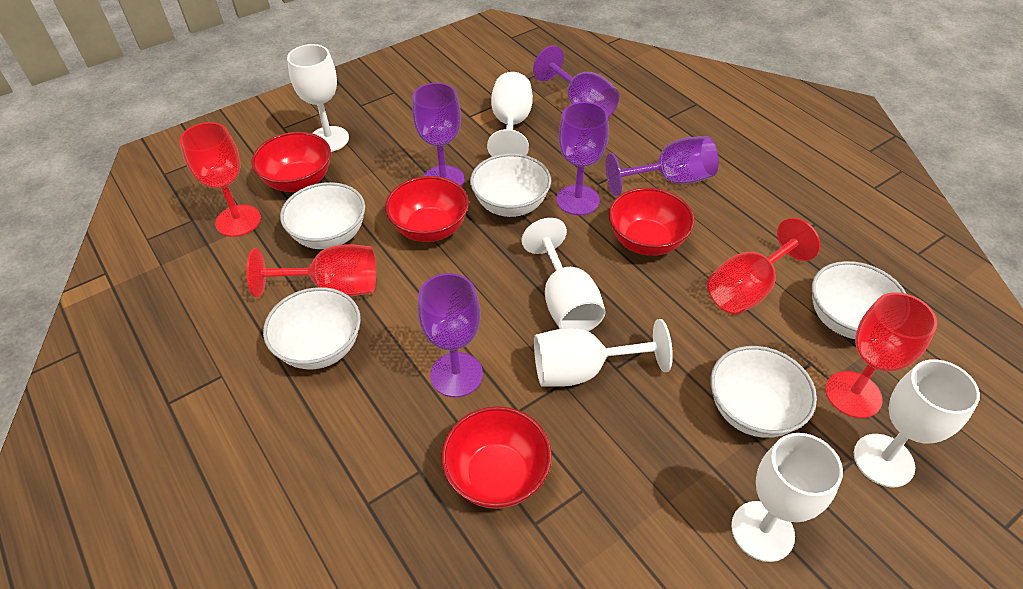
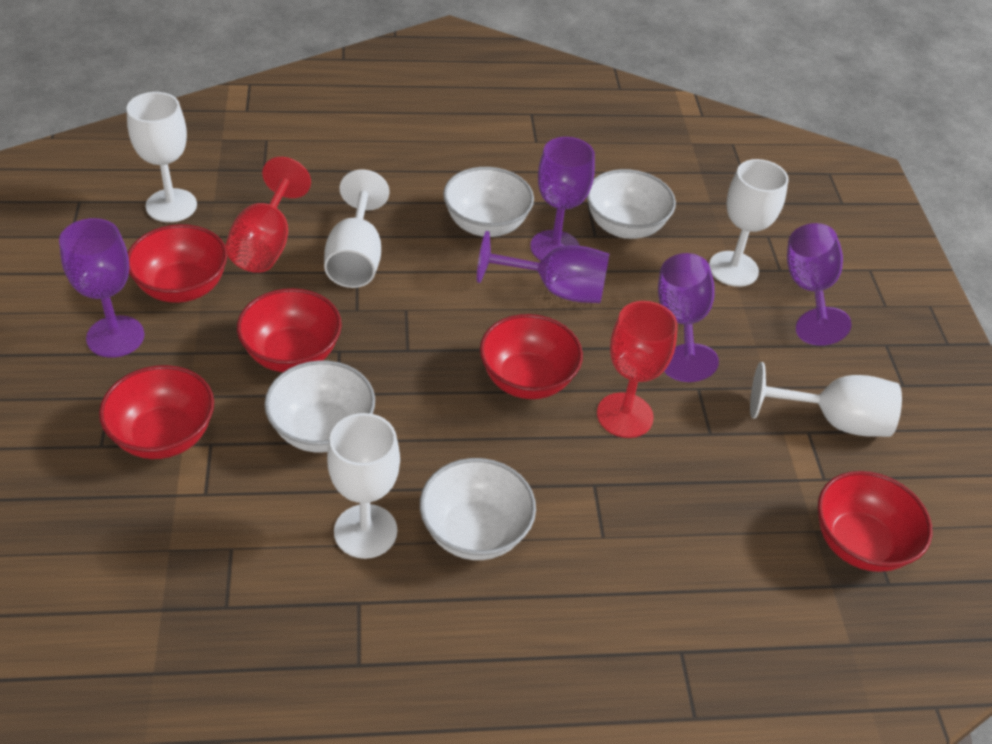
red bowl: [251,132,331,192] [385,176,469,242] [441,406,552,509] [609,188,694,256] = 4 -> [99,365,214,459] [128,224,228,303] [237,288,342,372] [480,314,583,399] [818,471,932,572] = 5
red goblet: [179,122,261,237] [246,244,376,297] [707,218,821,315] [825,292,937,418] = 4 -> [226,157,311,273] [597,301,678,438] = 2
white bowl: [263,287,361,369] [280,182,365,249] [470,153,551,217] [711,346,817,438] [812,261,907,339] = 5 -> [264,360,375,453] [420,458,536,560] [443,167,534,237] [587,169,676,239] = 4
white goblet: [287,44,349,152] [487,72,533,157] [522,218,606,331] [534,319,673,387] [731,433,843,562] [854,359,980,487] = 6 -> [127,92,197,222] [324,169,389,288] [327,413,400,559] [709,159,789,287] [750,362,902,437] = 5

